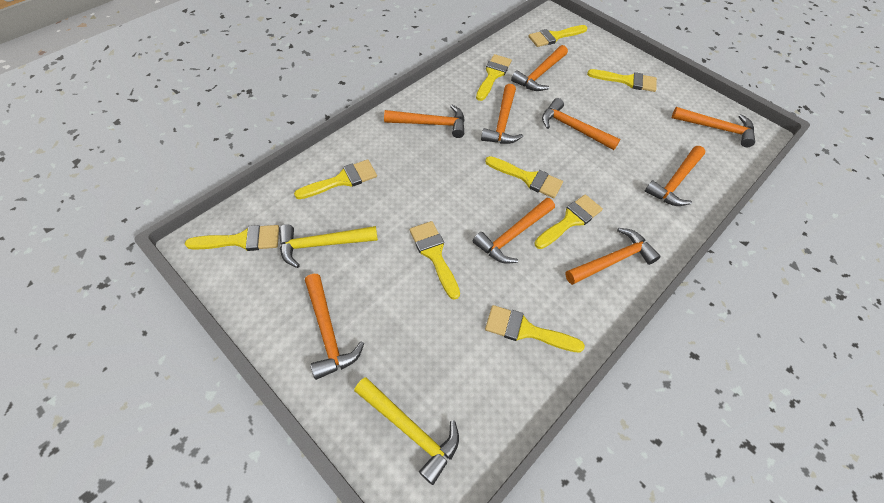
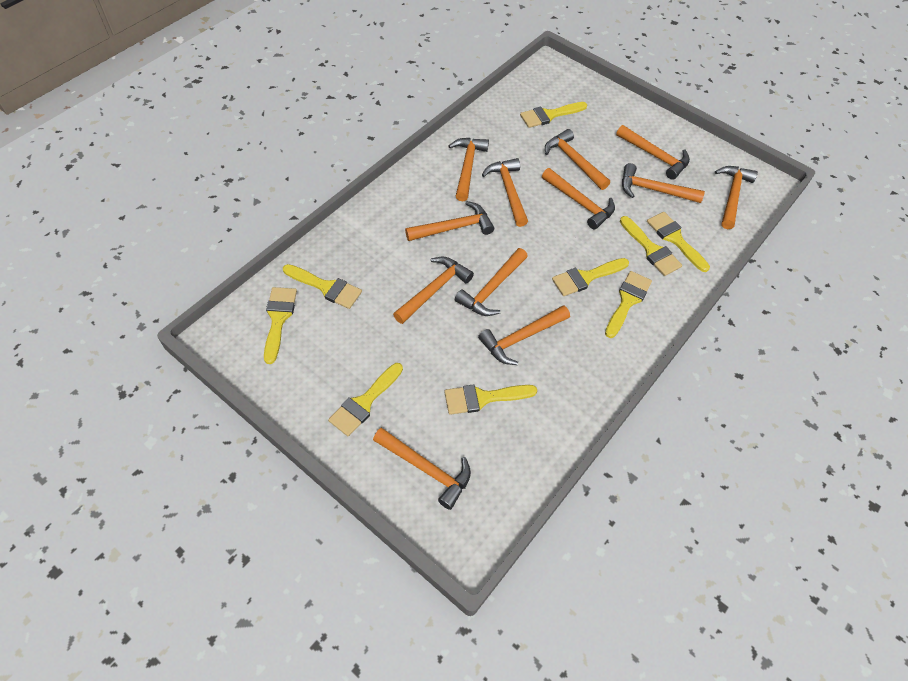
orange hammer: [305,274,364,380] [384,105,465,138] [473,198,555,264] [481,84,523,144] [511,45,568,91] [542,98,620,150] [565,228,661,285] [645,146,705,206] [672,107,755,147] = 9 -> [373,428,471,510] [393,257,474,324] [405,201,494,241] [448,138,489,201] [455,248,528,316] [478,305,570,365] [482,158,528,227] [542,168,615,230] [545,129,610,190] [616,125,690,180] [622,163,705,203] [715,166,758,229] = 12
yellow hammer: [279,224,378,268] [354,377,459,485] = 2 -> none = 0

